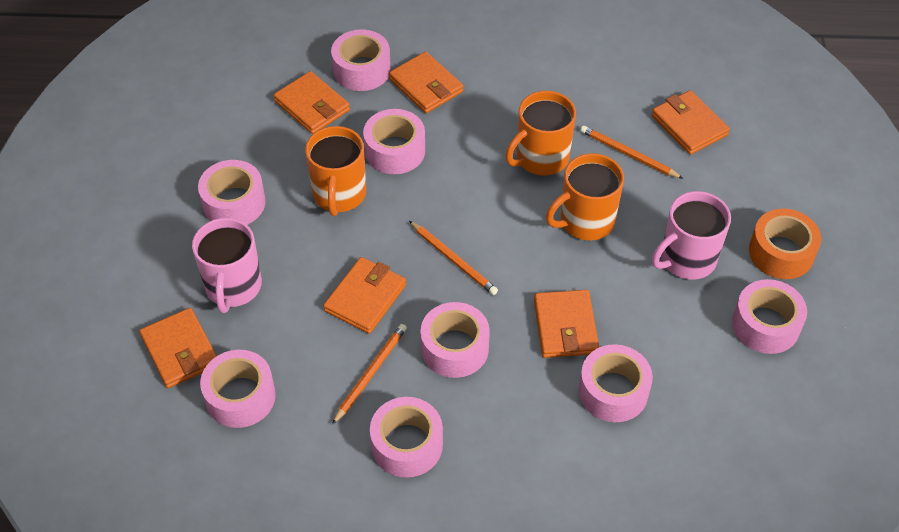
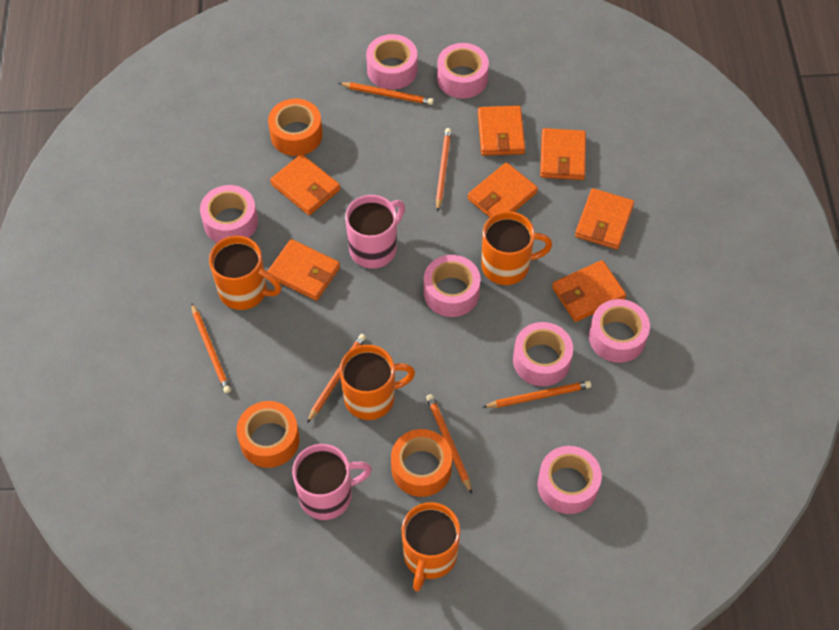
orange mug: [305,126,366,216] [505,91,576,176] [546,153,624,240] = 3 -> [209,236,281,310] [339,345,415,420] [402,502,461,592] [481,211,552,285] = 4
orange pencil: [332,324,407,425] [409,221,498,295] [580,126,683,179] = 3 -> [191,303,231,393] [307,334,366,423] [339,82,434,105] [426,394,472,494] [436,128,451,212] [483,381,591,408] = 6
orange tape: [749,209,821,279] = 1 -> [237,401,300,468] [268,99,323,156] [391,429,452,497] = 3
orange wallet: [139,308,217,388] [273,71,350,134] [323,257,406,334] [389,52,463,113] [534,290,599,358] [652,90,730,155] = 6 -> [267,239,340,301] [270,154,340,215] [468,162,538,217] [478,106,525,156] [540,128,586,180] [552,260,626,322] [575,188,634,249] = 7
pink tape: [198,160,266,225] [200,350,276,428] [331,30,391,91] [363,109,425,174] [370,397,443,478] [420,302,490,378] [579,344,653,422] [732,279,807,354] = 8 -> [200,185,258,243] [366,34,417,90] [424,255,481,317] [437,43,489,99] [513,322,573,386] [538,446,602,514] [589,299,650,363] = 7

